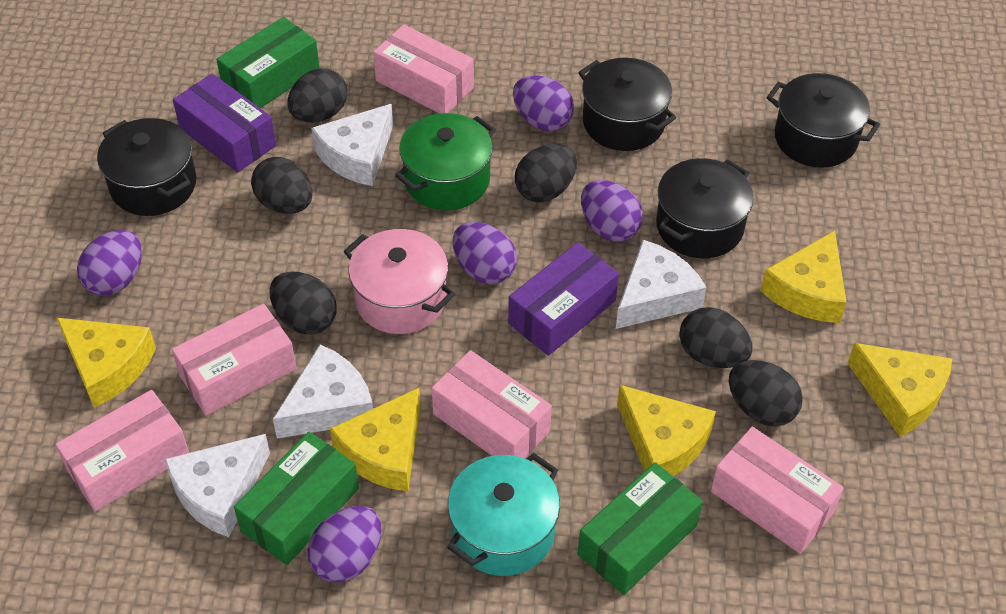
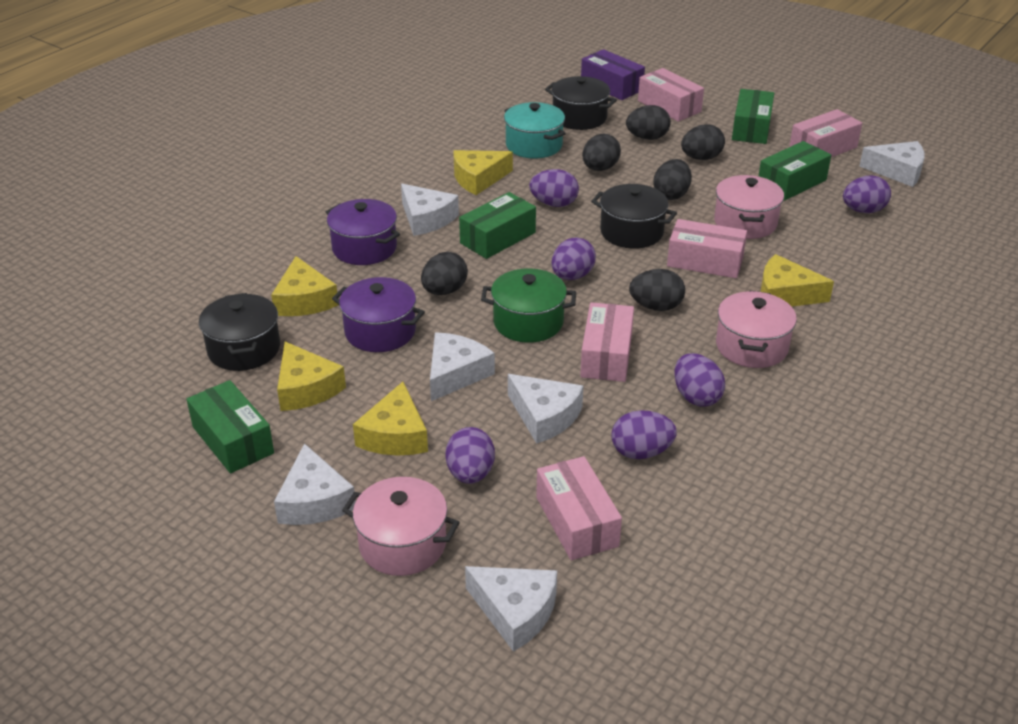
black pot: [97,118,196,216] [578,58,676,151] [656,158,754,258] [767,73,880,168] = 4 -> [199,293,280,371] [545,76,617,130] [591,184,677,249] = 3
green box: [216,17,320,108] [234,432,359,565] [578,462,703,595] = 3 -> [186,380,274,473] [459,192,536,259] [732,89,774,144] [758,141,831,201] = 4
pink pot: [344,229,455,334] = 1 -> [342,477,460,576] [714,175,784,239] [716,291,797,368] = 3
purple box: [173,74,276,173] [508,242,619,356] = 2 -> [581,49,645,100] = 1
purple egg: [77,230,142,296] [307,506,381,583] [453,222,517,284] [513,75,574,131] [581,180,643,242] = 5 -> [445,427,495,484] [529,169,579,207] [552,237,596,280] [612,410,677,459] [674,353,725,407] [843,175,891,213] = 6
purple pot: none = 0 -> [326,199,400,265] [332,277,425,352] = 2
white cheese: [164,434,270,537] [273,344,373,438] [311,104,393,186] [616,240,707,329] = 4 -> [274,443,356,525] [401,184,459,236] [430,332,495,401] [465,566,557,652] [508,374,583,444] [859,141,924,187] = 6

